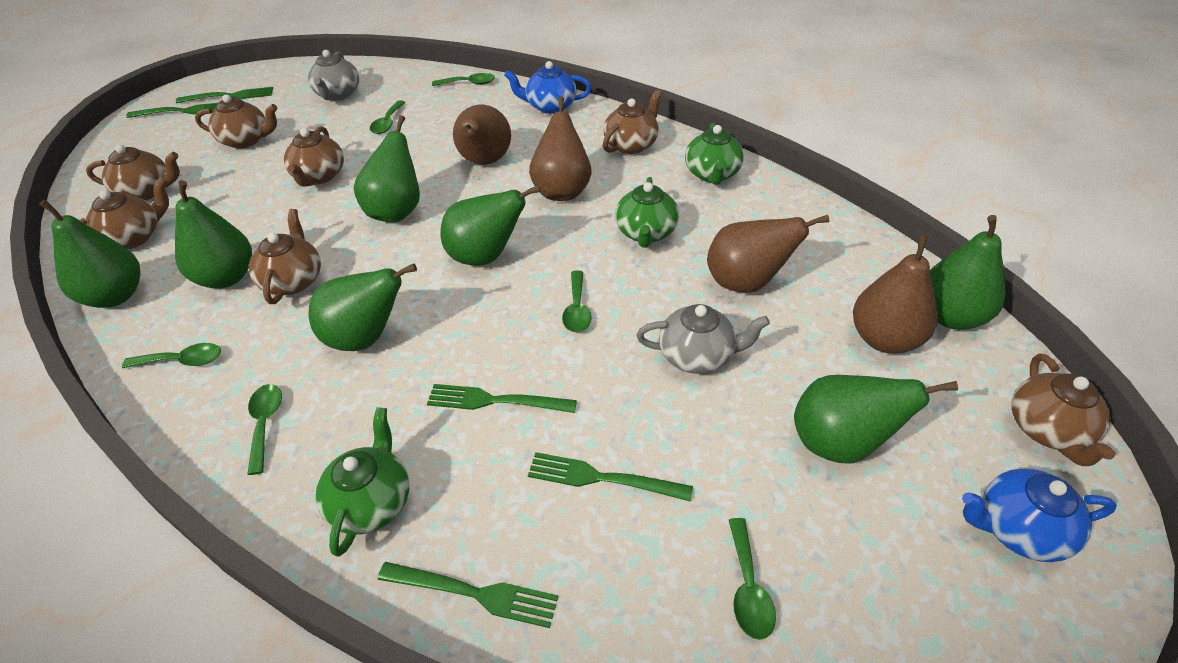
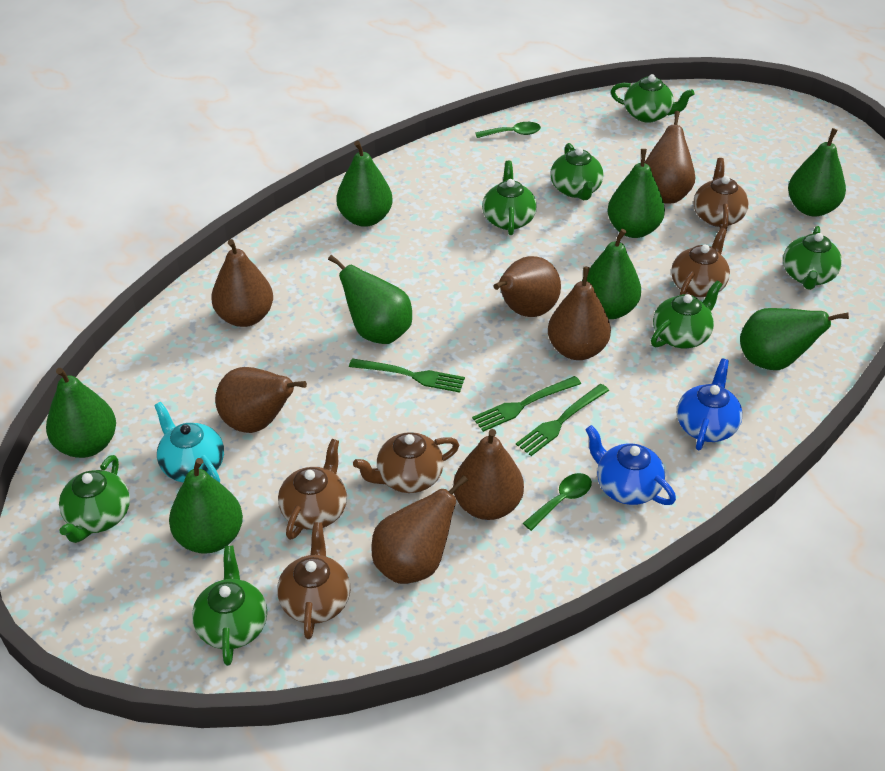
brown pear: [453,105,511,165] [529,96,592,201] [707,215,829,293] [853,235,937,354] = 4 -> [211,239,273,327] [215,367,307,433] [371,475,468,584] [453,429,524,520] [493,256,561,317] [548,267,611,360] [645,111,695,204] = 7
brown teapot: [79,178,169,249] [86,144,180,200] [195,94,278,148] [249,209,321,304] [284,126,344,187] [603,89,662,154] [1011,354,1116,466] = 7 -> [277,522,350,639] [278,439,347,540] [353,432,459,493] [671,227,730,297] [693,158,749,229] = 5
green fork: [126,103,218,118] [176,87,273,103] [377,562,558,628] [427,384,577,413] [528,452,693,502] = 5 -> [349,358,465,393] [472,376,581,432] [516,384,609,456] = 3
green pear: [39,199,141,308] [175,180,252,289] [309,263,417,351] [354,115,420,222] [440,185,541,265] [794,375,958,464] [930,215,1006,330] = 7 -> [46,368,116,458] [169,458,243,554] [328,255,412,344] [336,141,393,227] [582,229,641,319] [607,149,665,238] [740,308,849,370] [788,128,846,216] = 8
green spoon: [122,343,221,368] [247,384,282,475] [370,100,405,134] [432,73,495,86] [562,271,592,333] [729,518,776,640] = 6 -> [475,122,541,138] [523,473,592,531] = 2
green teapot: [316,407,409,557] [615,177,679,248] [685,123,744,185] = 3 -> [59,455,130,543] [192,546,267,666] [482,161,537,235] [550,143,604,200] [611,74,694,123] [651,280,723,349] [783,226,842,290] = 7
grey teapot: [308,50,359,101] [636,304,770,374] = 2 -> none = 0
turquoise teapot: none = 0 -> [154,402,224,483] = 1

